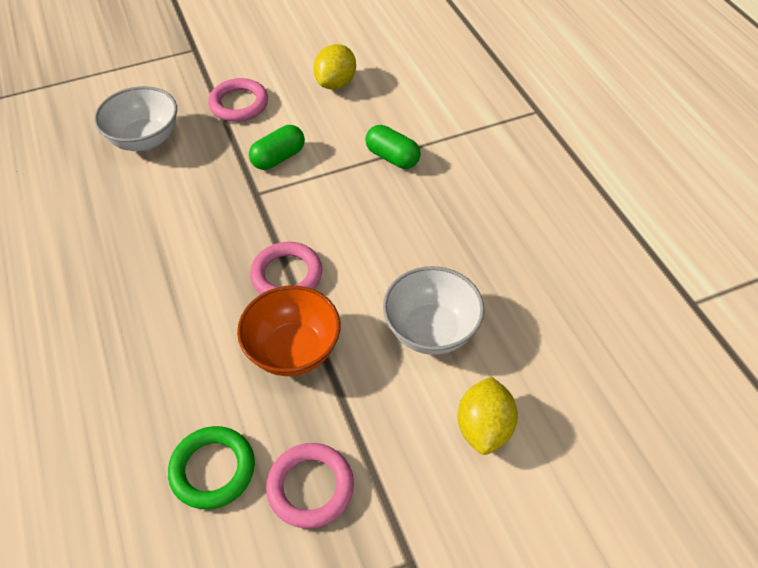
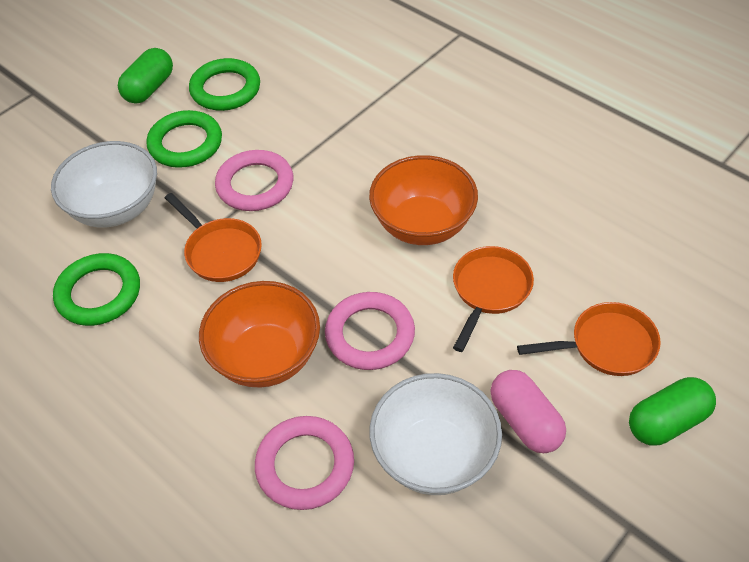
green ring: [168,426,255,509] = 1 -> [53,253,140,326] [146,110,222,168] [189,58,260,111] = 3
orange bowl: [237,285,340,376] = 1 -> [199,281,320,388] [369,155,478,245] = 2
orange pan: none = 0 -> [165,193,262,282] [453,246,534,352] [517,302,661,376] = 3
pink capsule: none = 0 -> [490,370,566,453] = 1
yellow lemon: [313,44,356,90] [457,376,518,455] = 2 -> none = 0

